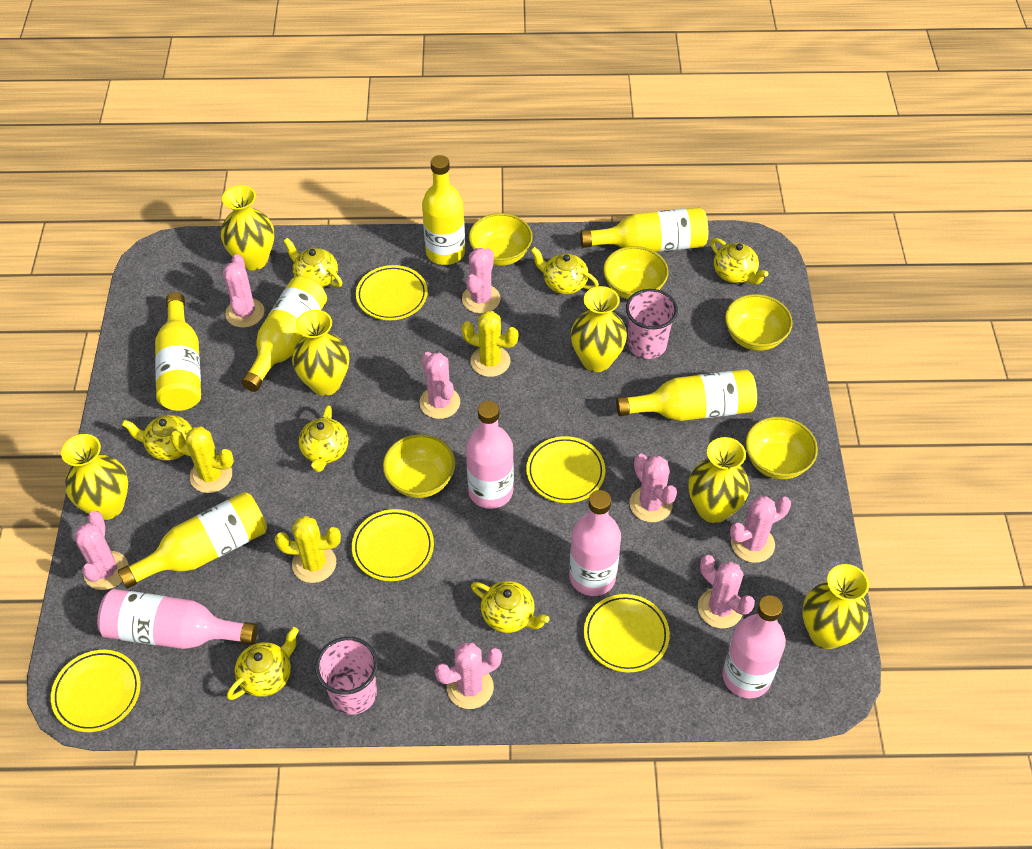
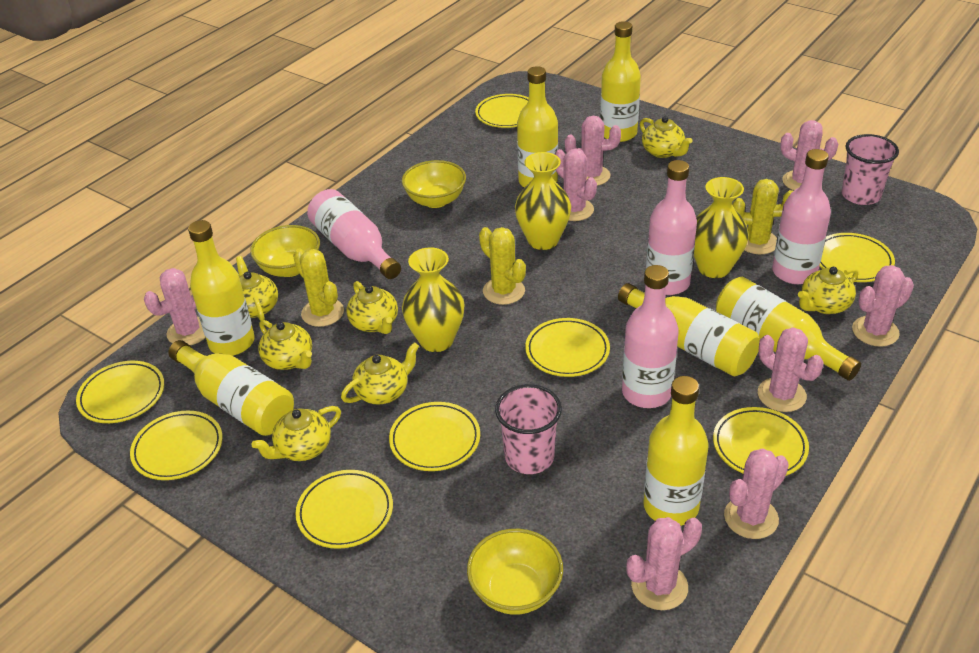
yellow bottle: [118,492,267,589] [155,292,201,411] [241,277,327,392] [422,155,465,265] [580,207,708,252] [616,369,757,421] = 6 -> [168,340,294,436] [188,220,255,356] [517,66,558,187] [600,21,641,142] [618,283,760,376] [643,376,709,526] [716,277,861,381] = 7
yellow bowl: [383,434,455,498] [469,213,533,266] [603,246,668,299] [725,294,793,351] [745,417,818,479] = 5 -> [250,225,320,277] [402,160,466,208] [467,529,563,615] = 3
yellow plate: [51,650,141,732] [352,509,434,581] [356,265,428,320] [526,436,605,503] [584,594,670,672] = 5 -> [76,361,164,423] [130,411,223,480] [295,470,393,549] [389,402,480,471] [475,94,529,128] [525,318,610,377] [713,407,809,476] [820,233,895,282] = 8
yellow vase: [61,434,128,520] [221,185,274,271] [292,310,349,396] [571,286,627,372] [689,437,749,523] [802,564,869,649] = 6 -> [402,247,465,352] [515,152,571,250] [694,177,749,278] = 3

